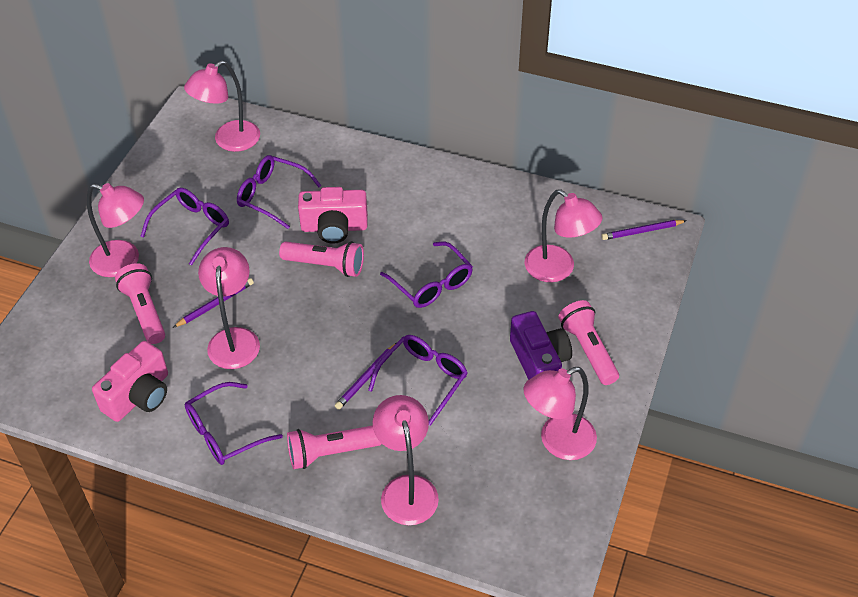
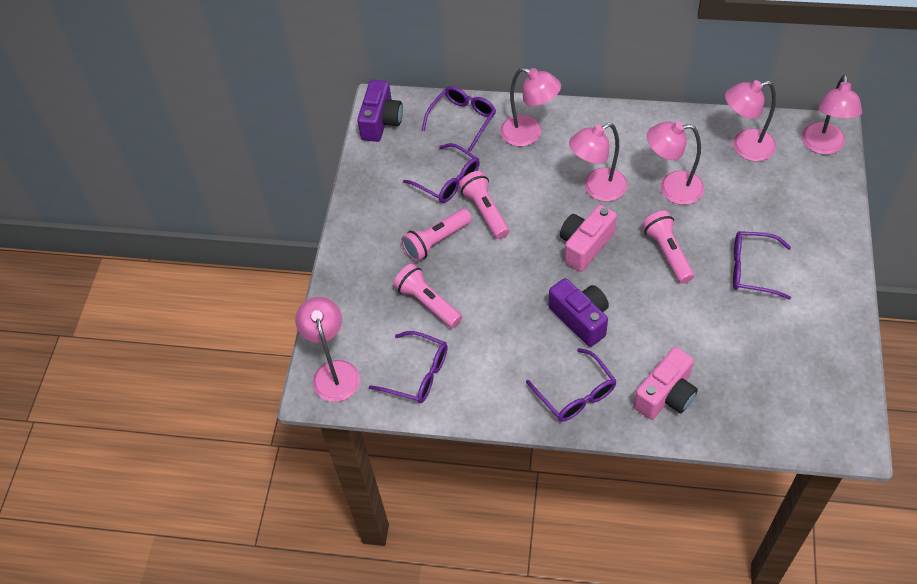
purple camera: [510,311,572,380] = 1 -> [357,80,403,142] [549,278,609,347] = 2
purple pencil: [173,278,254,328] [335,343,396,410] [601,220,687,240] = 3 -> none = 0

